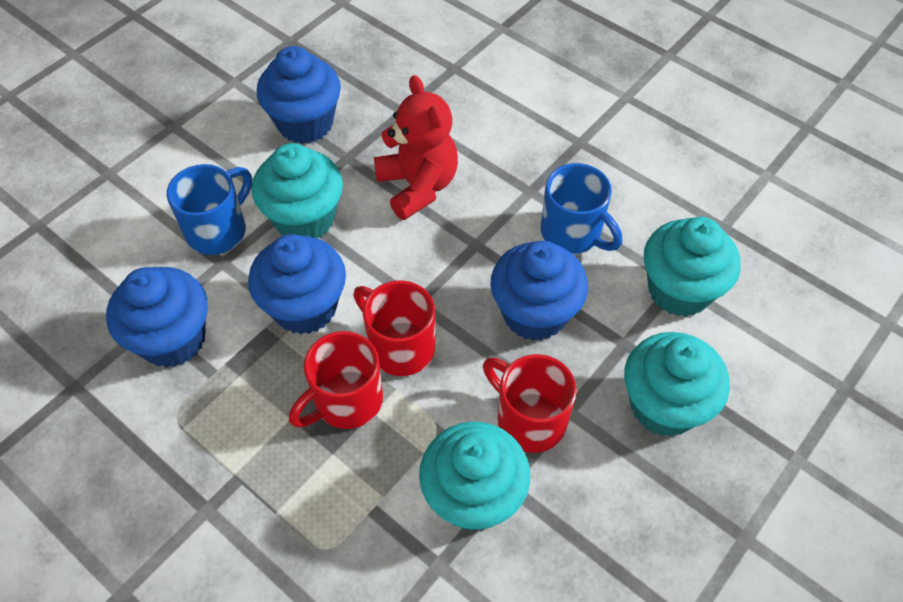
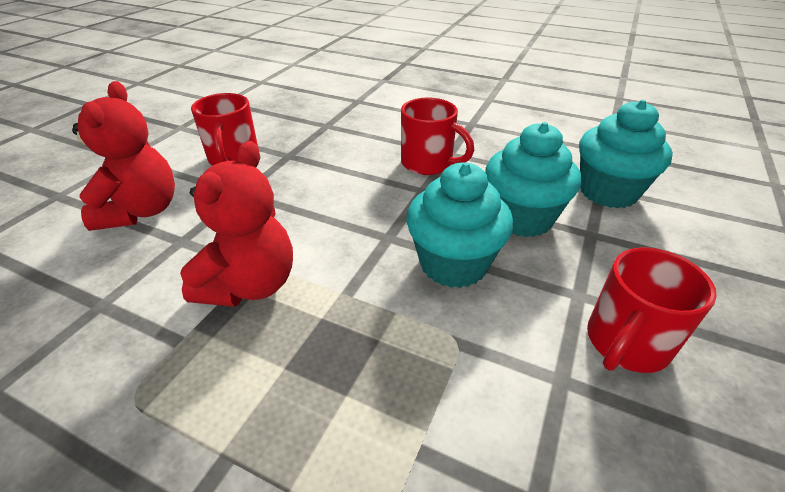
blue cupcake: [106,267,208,368] [248,234,346,334] [257,46,341,144] [490,241,588,341] = 4 -> none = 0
blue mug: [167,164,252,255] [541,163,622,254] = 2 -> none = 0
red teddy bear: [374,75,458,220] = 1 -> [72,81,175,231] [180,141,293,307] = 2
turquoise cupcake: [252,143,343,238] [419,422,530,532] [624,332,730,437] [644,217,741,317] = 4 -> [406,162,513,288] [485,122,581,237] [579,100,673,208] = 3

